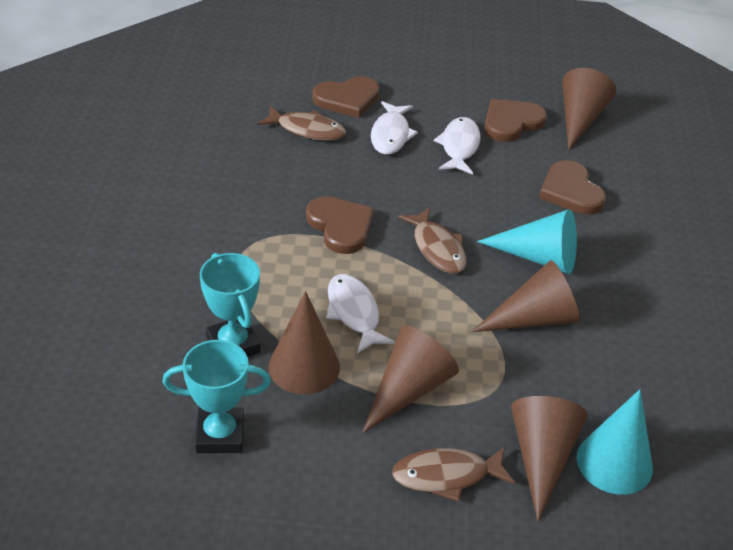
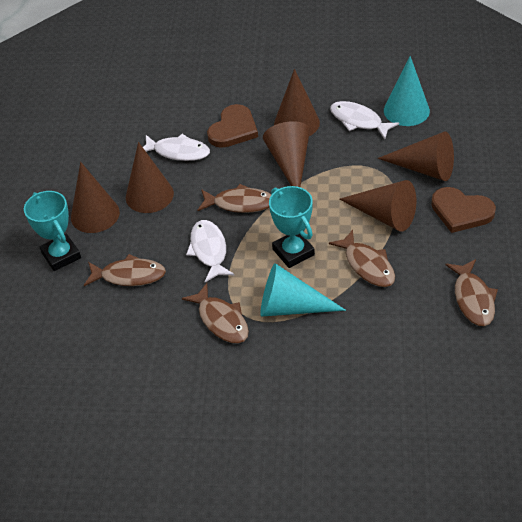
brown cone: [268,291,340,395] [362,326,459,433] [471,260,580,332] [511,396,588,522] [562,68,616,150] = 5 -> [71,162,120,233] [126,142,174,213] [263,121,310,187] [274,69,320,136] [339,180,416,232] [378,132,454,181] = 6
brown fish: [257,106,346,140] [392,446,515,502] [398,208,466,273] = 3 -> [84,254,166,286] [182,283,249,343] [198,184,271,213] [329,230,395,287] [446,259,498,326] = 5
brown heart: [306,197,374,254] [312,76,380,118] [484,99,547,142] [539,160,606,215] = 4 -> [207,104,258,148] [431,187,496,233] = 2

